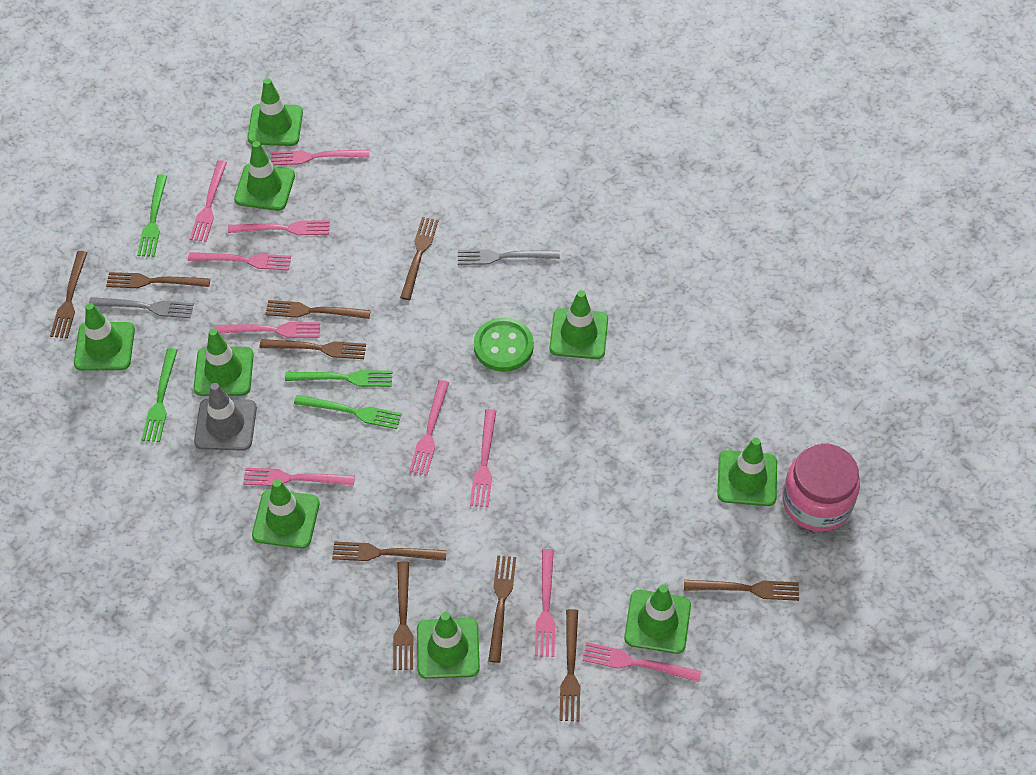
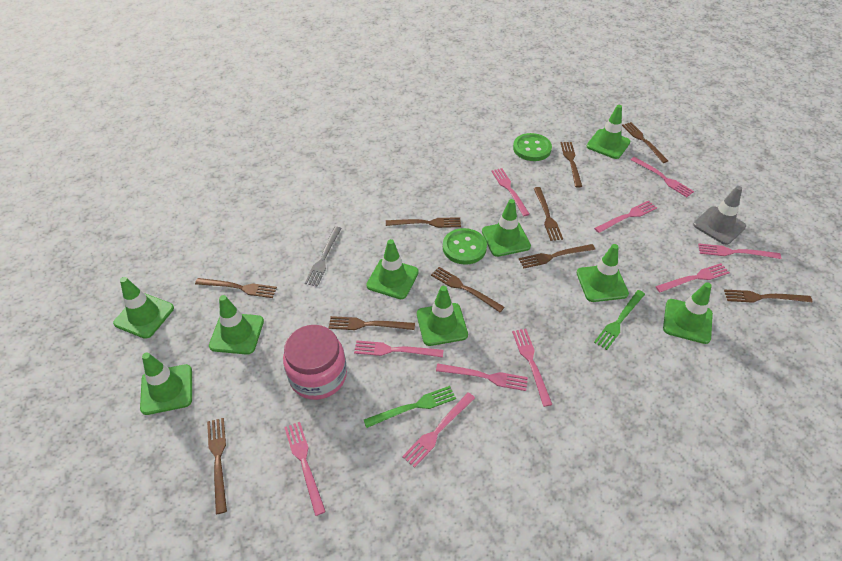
green button: [474,317,534,372] = 1 -> [443,228,487,265] [513,133,552,161] = 2
green fork: [137,174,167,257] [142,348,178,442] [285,370,393,387] [294,395,402,429] = 4 -> [364,386,456,428] [594,290,645,350] = 2
grey fork: [89,297,194,318] [458,249,560,265] = 2 -> [305,227,342,287] = 1

